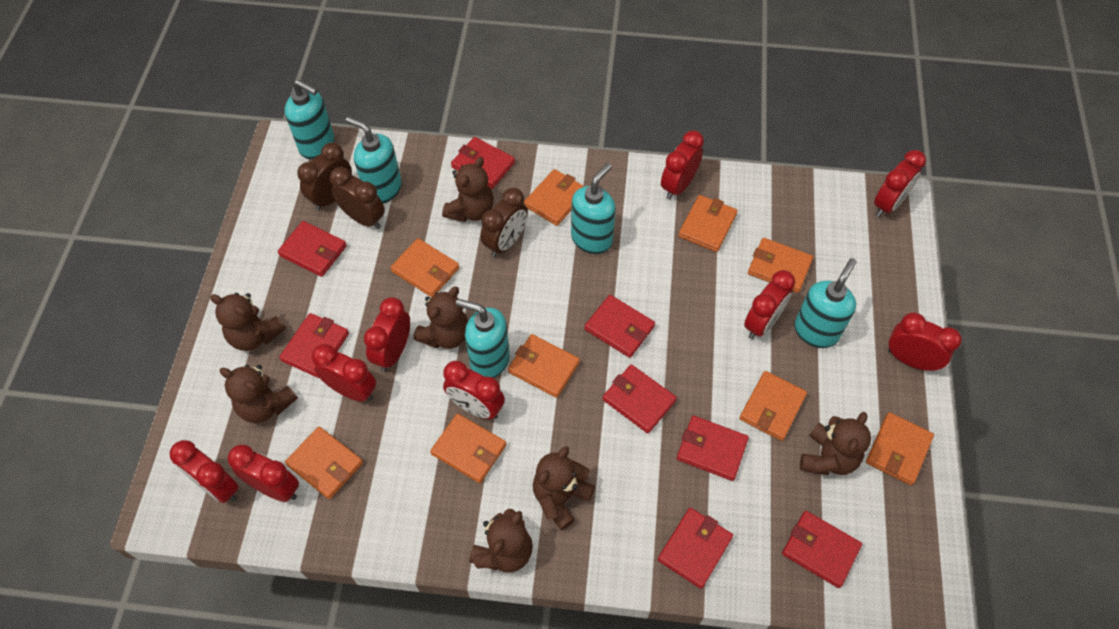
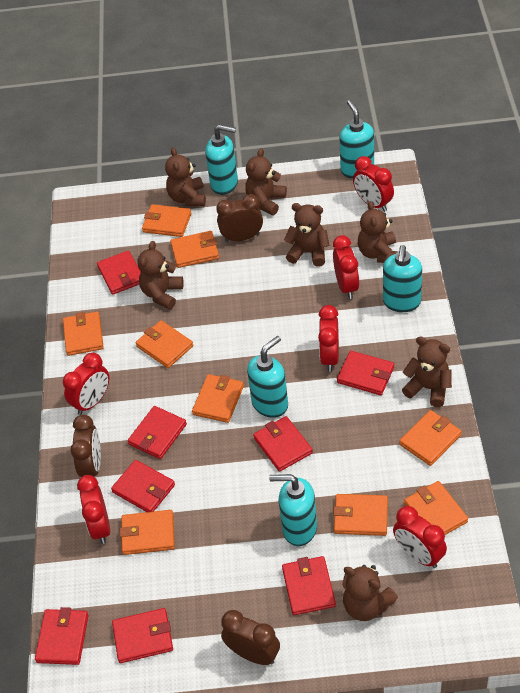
red clock: [170,440,239,503] [228,445,299,502] [312,344,376,402] [364,297,410,371] [443,361,505,419] [661,130,704,200] [744,270,795,339] [874,150,926,217] [888,312,962,371] = 9 -> [63,353,109,415] [77,475,110,544] [318,305,339,372] [333,235,359,299] [353,156,394,212] [393,506,447,568] = 6

